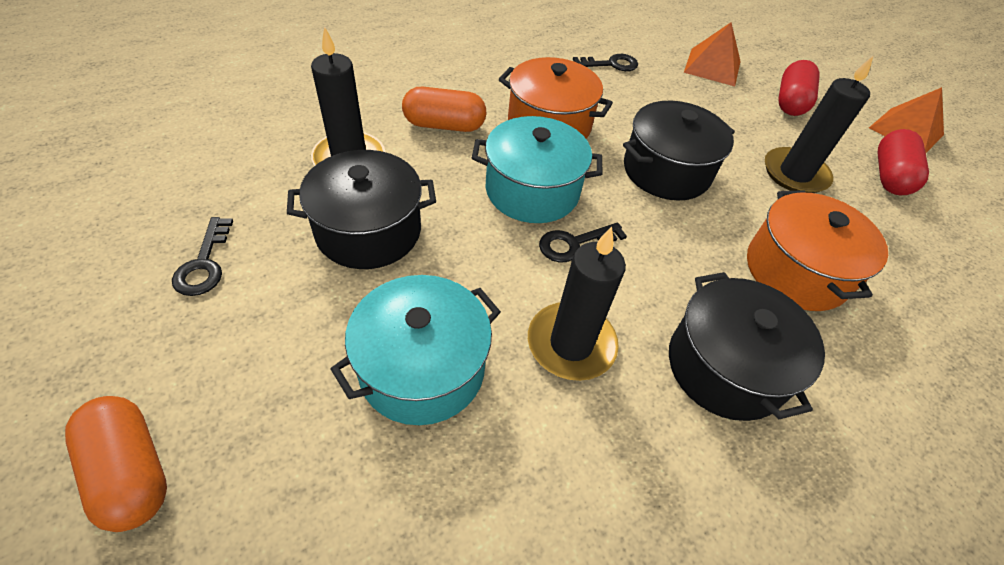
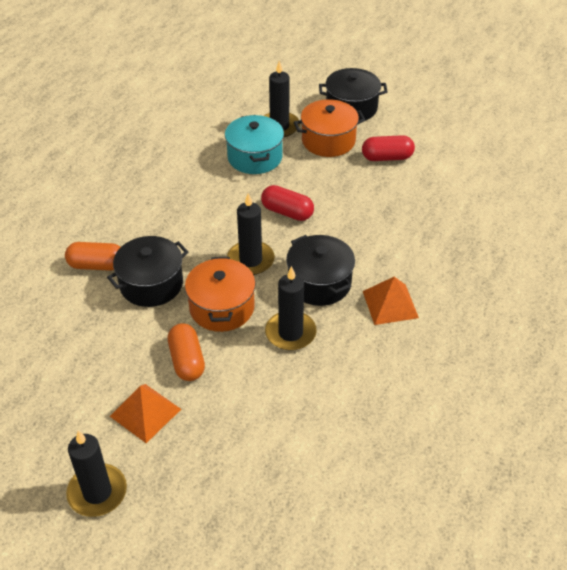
black candle: [311,26,385,166] [528,226,626,381] [765,55,874,193] = 3 -> [66,431,127,517] [227,193,275,275] [264,61,300,137] [265,266,317,351] = 4
black key: [172,217,233,296] [539,223,627,263] [573,54,638,71] = 3 -> none = 0
turquoise pot: [331,275,501,425] [472,116,603,223] = 2 -> [225,115,284,174] = 1

